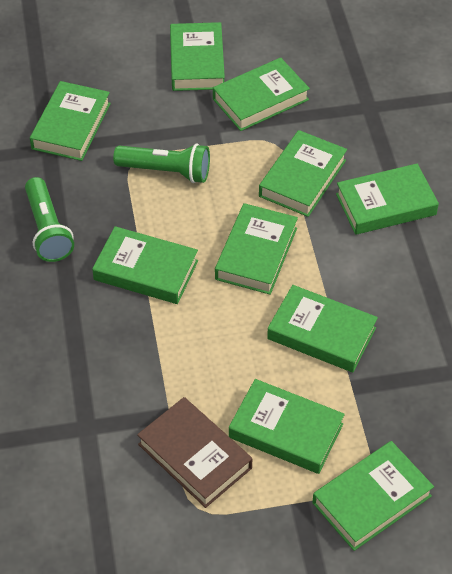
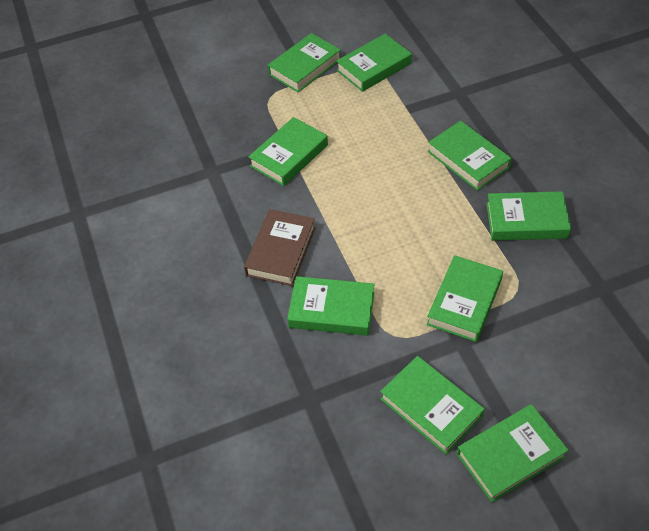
green book: [30,81,111,161] [92,226,198,304] [170,22,225,91] [213,58,310,131] [215,203,298,295] [229,379,345,474] [259,130,347,217] [267,285,378,373] [312,441,434,551] [336,164,439,235] = 10 -> [248,117,328,186] [268,33,341,92] [287,276,374,336] [336,34,412,92] [380,356,485,455] [427,255,503,342] [428,121,512,191] [457,404,569,503] [486,191,571,240] = 9
green flashlight: [25,177,74,262] [113,144,210,183] = 2 -> none = 0

